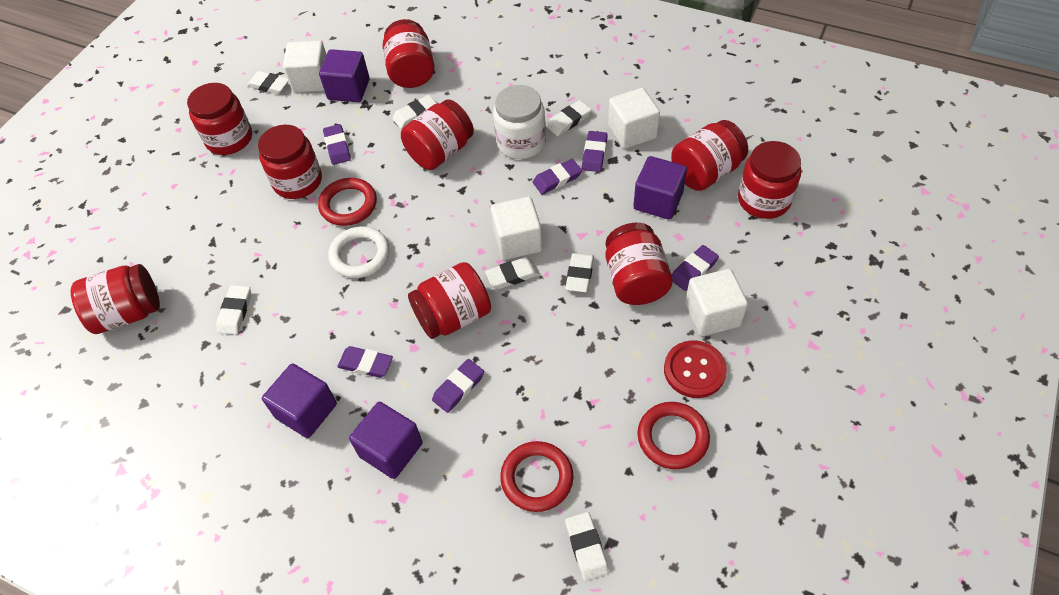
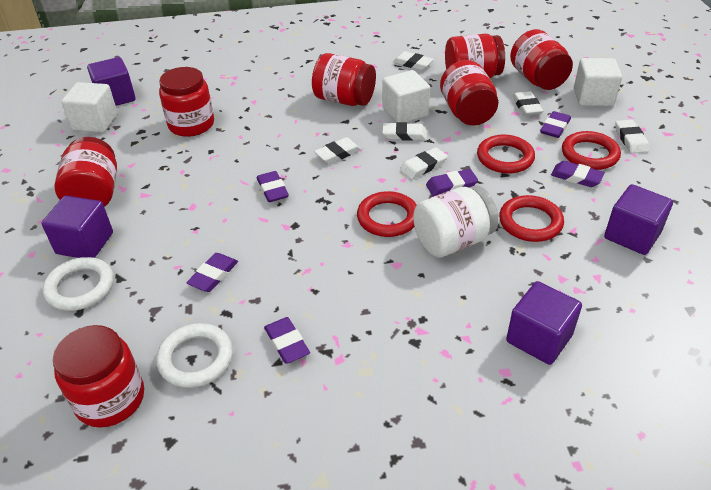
red button: [664,340,727,398] = 1 -> none = 0
red jar: [71,264,160,334] [187,83,252,155] [258,125,322,199] [383,19,434,88] [401,99,474,170] [408,262,491,339] [606,223,673,305] [671,120,748,191] [738,141,801,219] = 9 -> [53,325,144,428] [54,137,117,207] [159,67,214,137] [312,53,376,106] [440,60,498,126] [445,34,505,78] [510,29,573,90] = 7
red ring: [318,178,377,226] [500,441,574,512] [637,402,710,469] = 3 -> [357,191,417,237] [477,135,535,174] [499,195,564,242] [562,131,621,170] = 4
white cube: [283,41,327,93] [491,197,542,260] [608,88,660,149] [685,269,748,336] = 4 -> [61,82,118,133] [382,70,430,122] [574,58,622,106] = 3
white eraser: [216,285,251,335] [247,71,289,94] [392,95,437,129] [485,257,540,289] [546,100,591,136] [565,253,594,292] [565,512,609,581] = 7 -> [314,137,362,164] [382,122,427,141] [393,51,434,70] [400,147,448,179] [513,91,543,116] [615,120,649,153] = 6
white ring: [328,226,389,278] = 1 -> [43,257,114,311] [156,323,233,388] = 2

